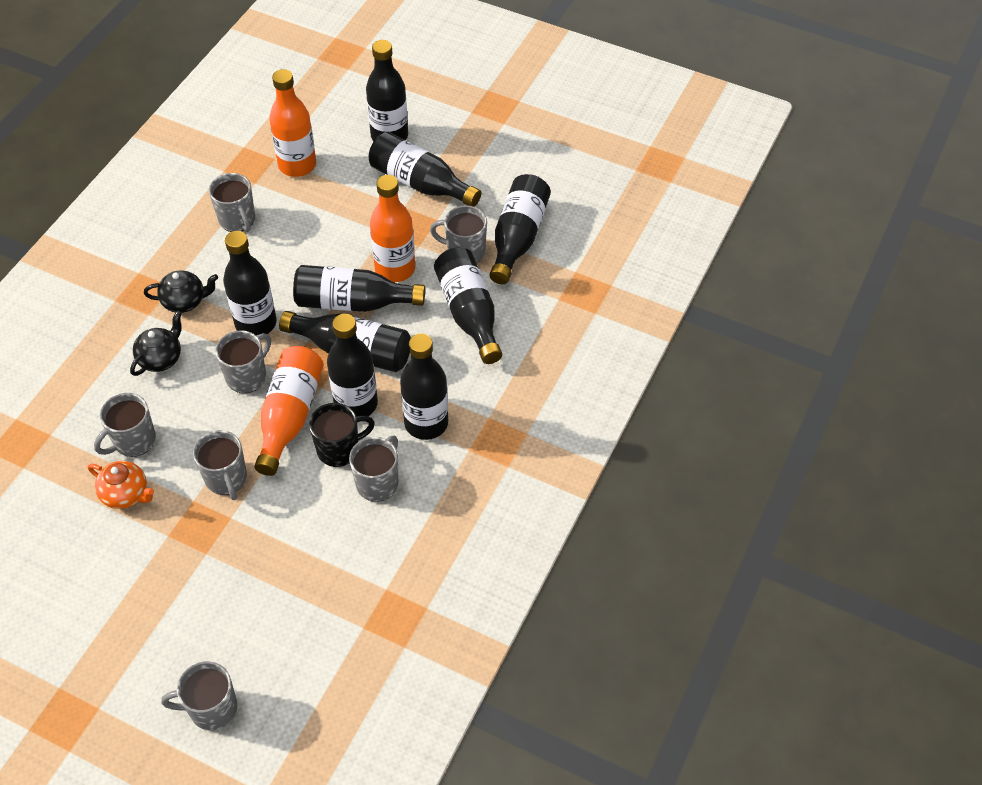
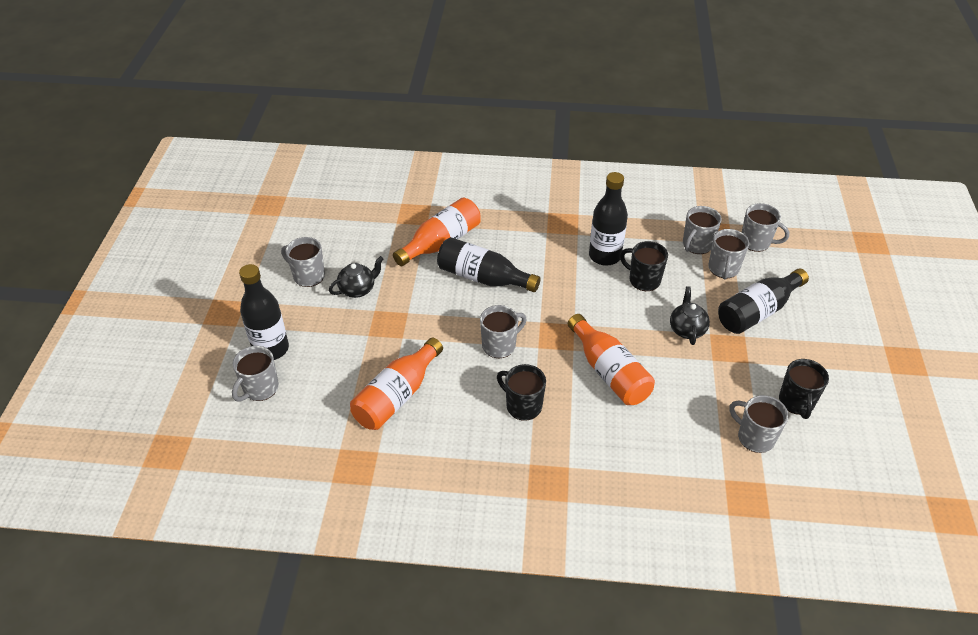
black bottle: [223,231,277,336] [279,311,411,372] [293,265,425,312] [327,314,378,416] [366,40,408,141] [369,132,481,207] [400,334,448,440] [434,247,502,364] [489,174,551,284] = 9 -> [239,264,289,360] [437,237,541,292] [589,172,628,266] [718,268,809,334] = 4
black mug: [309,403,375,467] = 1 -> [497,364,546,421] [620,241,668,291] [779,359,829,419] = 3
orange teapot: [88,461,154,509] = 1 -> none = 0

